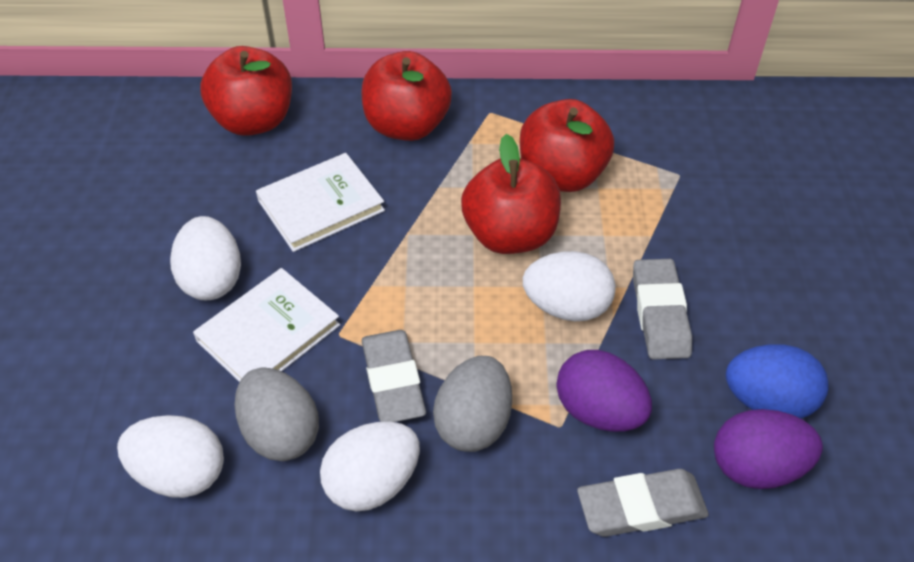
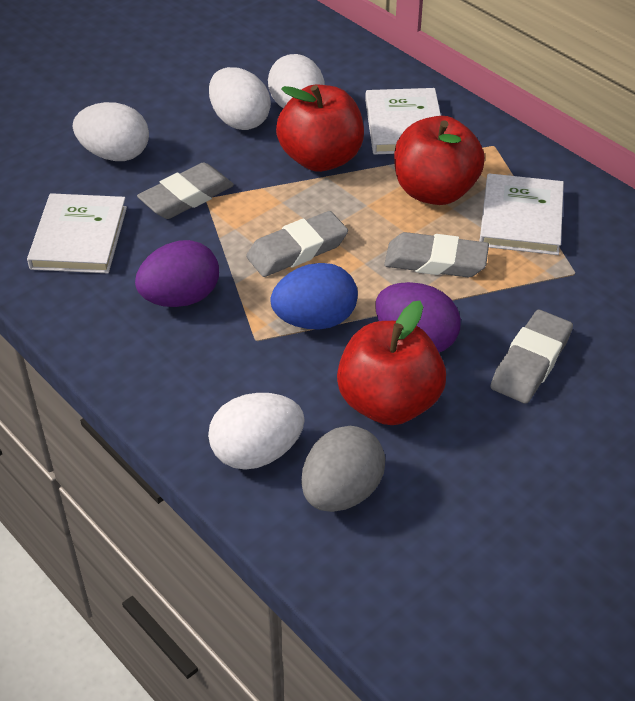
grey egg: [234,367,319,461] [433,356,512,452] = 2 -> [301,426,385,512] = 1
grey eraser: [362,330,426,422] [577,469,709,537] [633,259,692,359] = 3 -> [137,162,234,219] [246,211,348,277] [384,232,489,277] [490,310,573,404] = 4
red apple: [200,46,292,136] [361,51,452,141] [461,134,561,254] [520,99,614,192] = 4 -> [276,85,364,172] [337,300,446,425] [394,116,485,205] = 3
white book: [193,268,340,382] [256,153,385,252] = 2 -> [27,193,127,273] [365,88,441,155] [480,173,564,255] = 3

